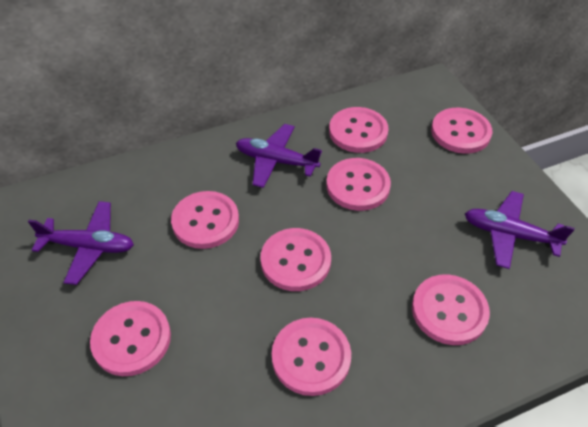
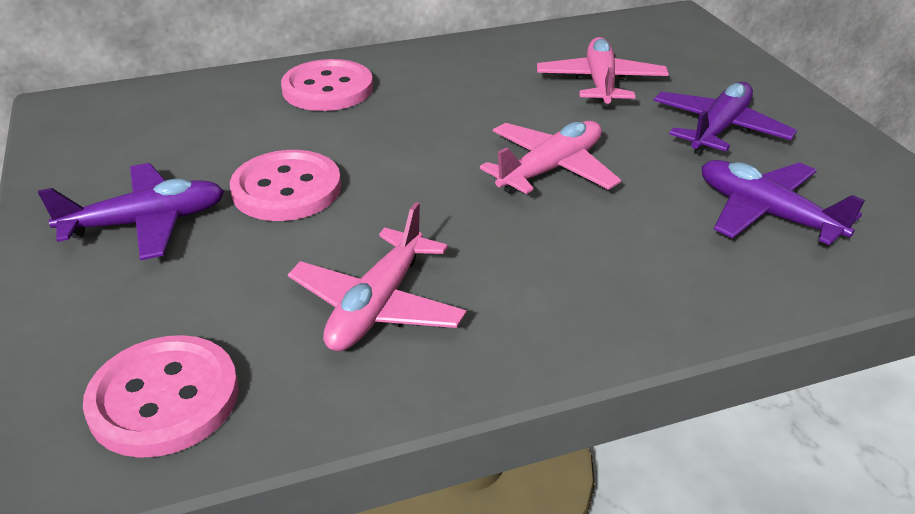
pink button: [90,301,171,376] [171,191,239,249] [260,228,331,291] [272,318,351,396] [326,158,391,211] [329,107,389,153] [412,274,490,345] [431,108,492,154] = 8 -> [83,335,239,458] [230,150,341,221] [281,59,373,111] = 3
pink plane: none = 0 -> [288,202,467,352] [480,121,621,194] [537,37,669,108] = 3

